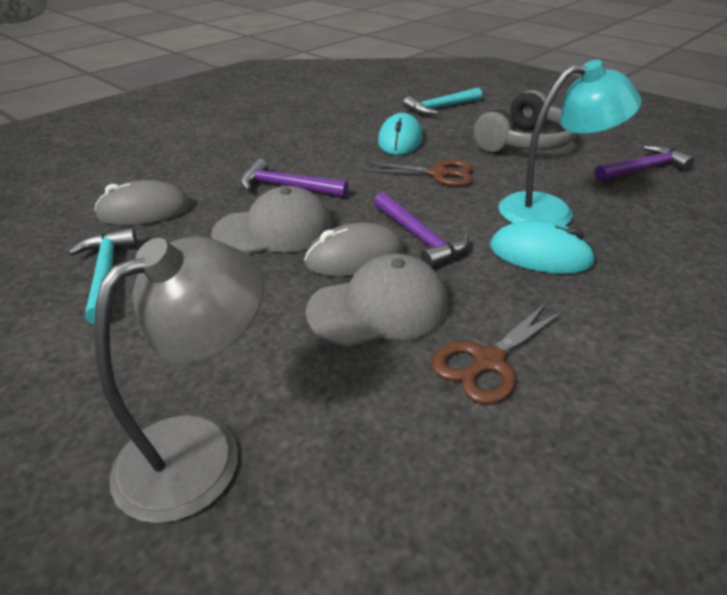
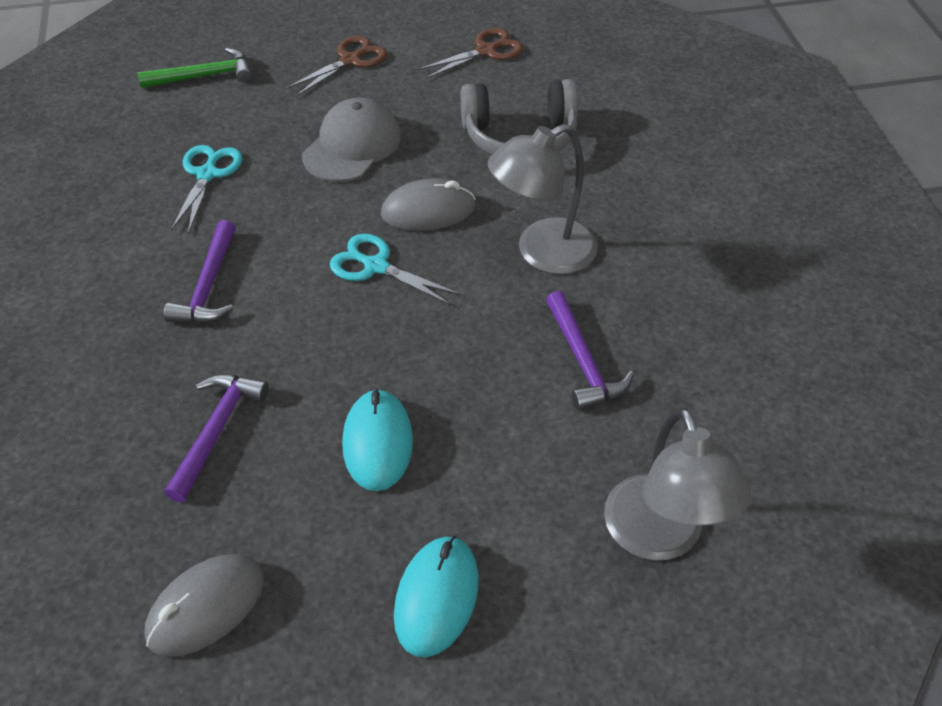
green hammer: none = 0 -> [137,48,252,88] = 1
grey cap: [211,186,333,253] [306,254,448,347] = 2 -> [302,97,401,182] = 1
grey lamp: [94,236,265,523] = 1 -> [488,124,598,274] [604,407,751,561] = 2
turquoise hammer: [68,228,137,324] [403,88,482,115] = 2 -> none = 0
turquoise lamp: [499,60,642,226] = 1 -> none = 0
turquoise scissors: none = 0 -> [171,145,242,233] [330,234,461,305] = 2

